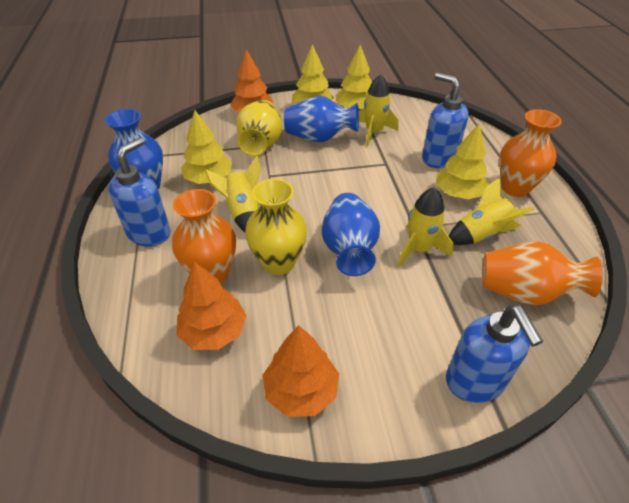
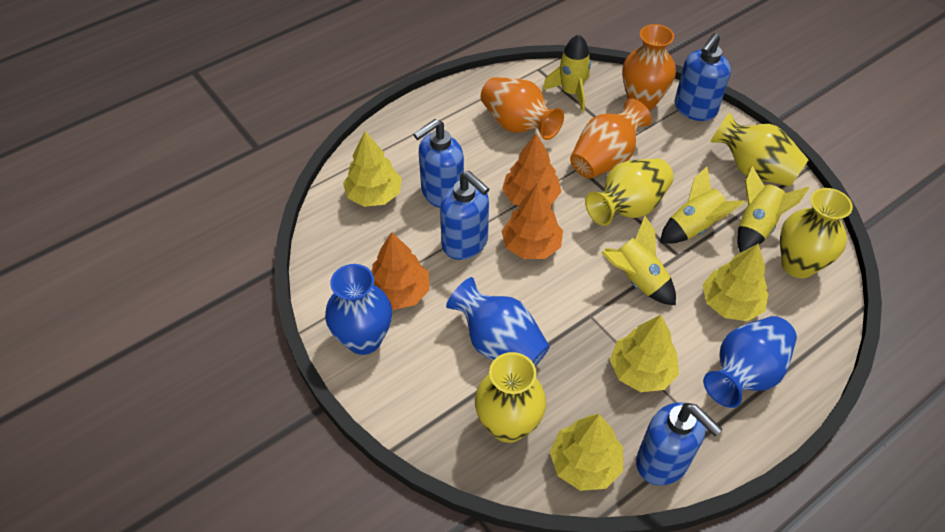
blue soap dispenser: [108,137,170,246] [422,72,469,168] [446,305,543,403] = 3 -> [413,119,464,208] [440,171,489,260] [636,402,722,486] [675,33,731,121] = 4
yellow vase: [237,100,282,156] [245,179,307,275] = 2 -> [475,352,546,443] [585,158,673,226] [711,112,809,186] [780,188,853,278] = 4

